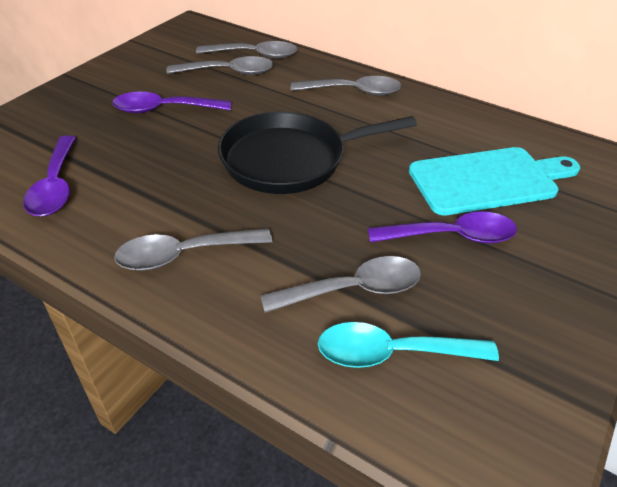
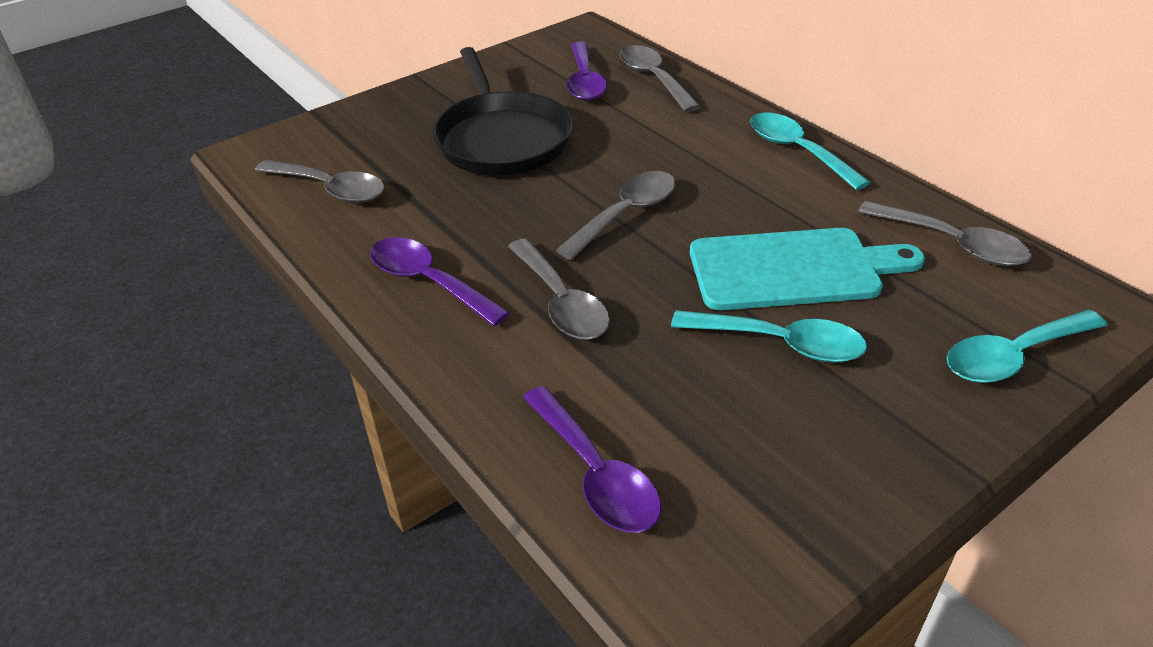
turquoise spoon: [318,322,499,368] = 1 -> [671,310,867,363] [750,113,871,190] [947,310,1108,383] = 3

